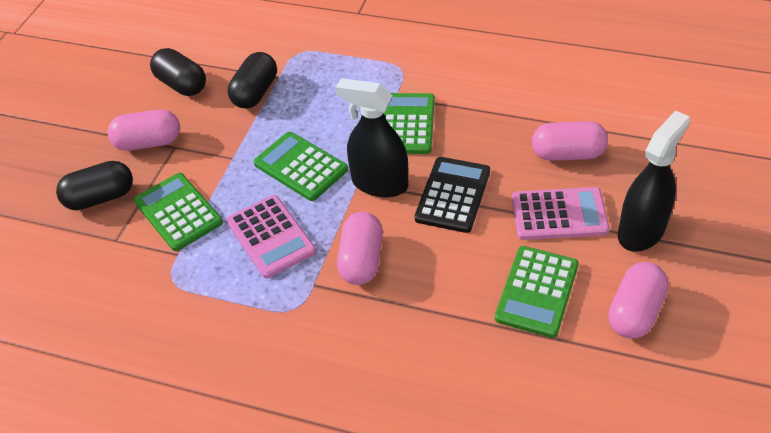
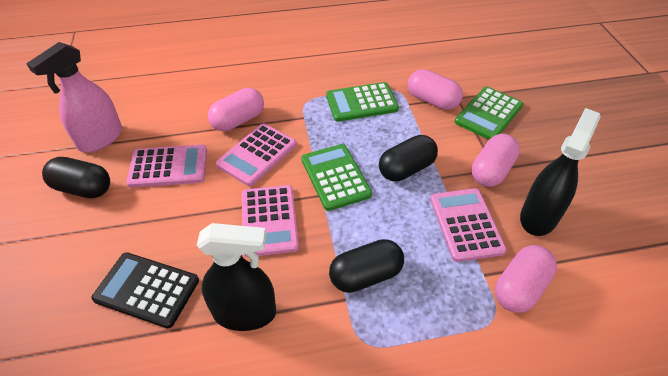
green calculator: [134,173,223,251] [254,132,348,201] [384,93,435,154] [495,246,579,338] = 4 -> [301,144,372,211] [326,82,399,122] [455,87,523,140] = 3
pink calculator: [226,195,316,279] [512,187,609,240] = 2 -> [127,145,207,188] [216,124,296,186] [242,185,299,257] [430,188,507,262] = 4
pink spray bottle: none = 0 -> [26,42,122,152] = 1

